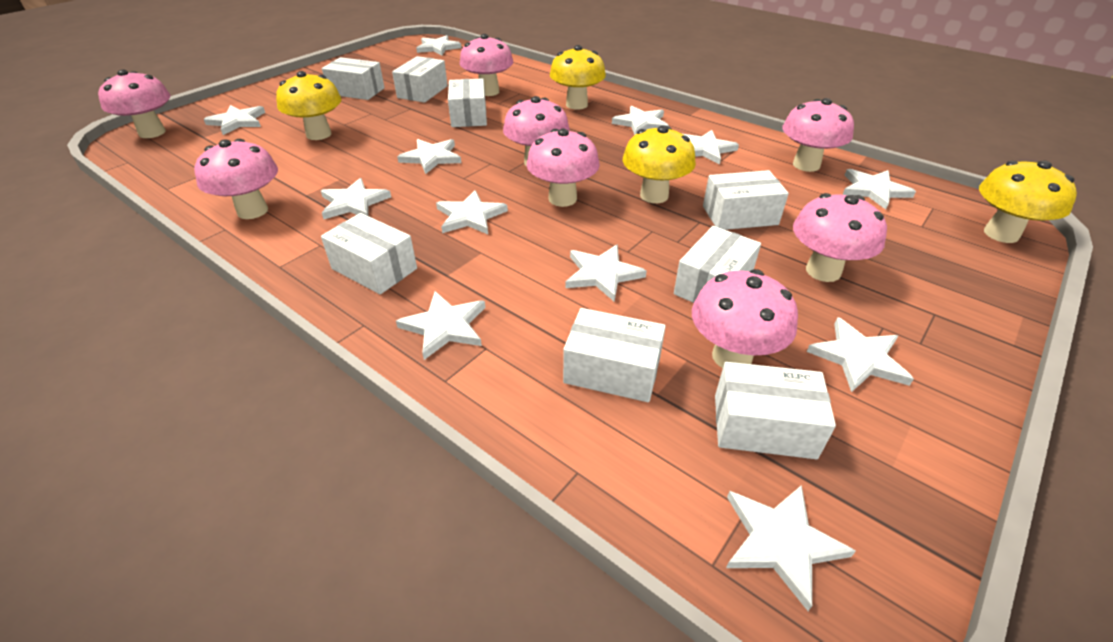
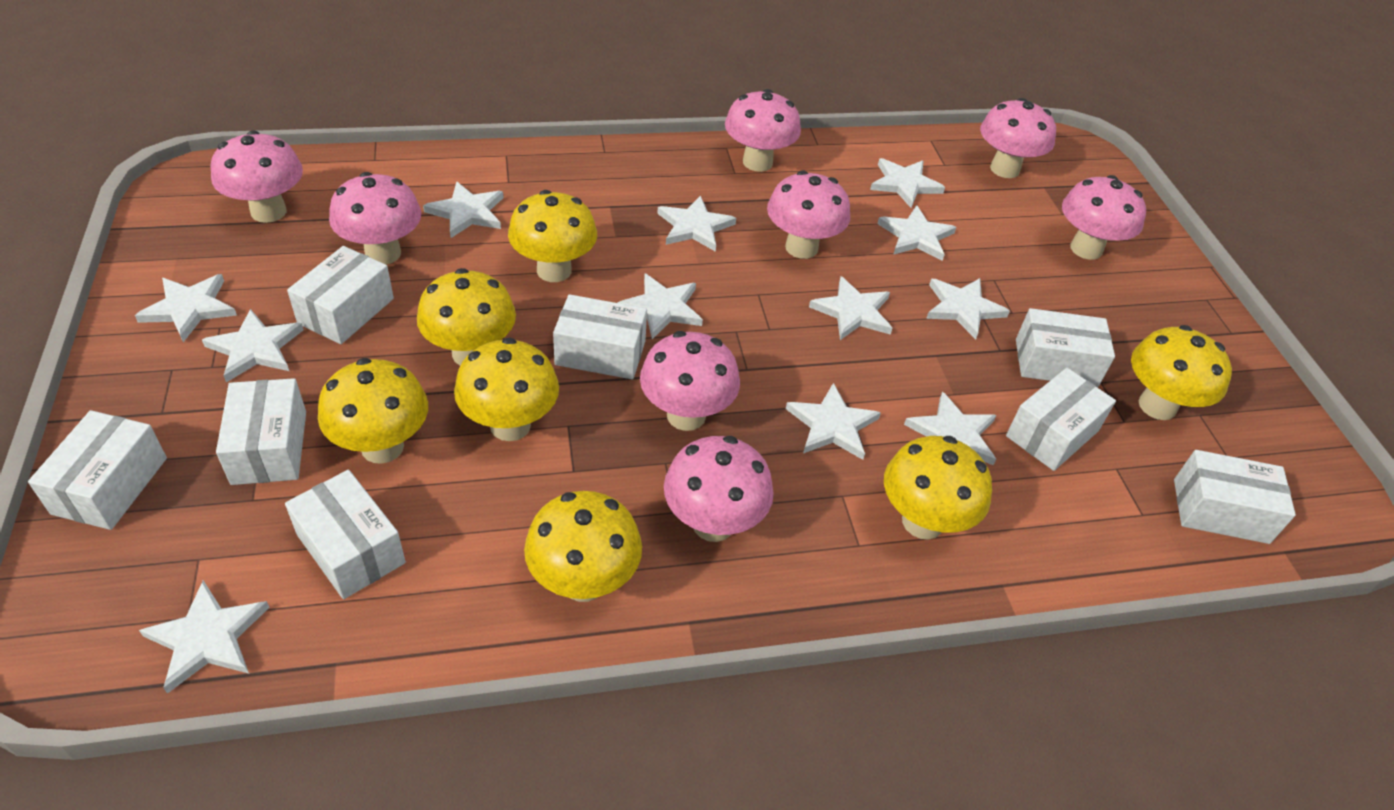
yellow mushroom: [276,71,341,140] [550,45,606,110] [623,126,696,203] [979,160,1077,243] = 4 -> [318,358,428,464] [417,268,516,365] [454,338,559,441] [508,190,597,282] [524,491,642,602] [884,436,992,540] [1131,325,1232,420] = 7

